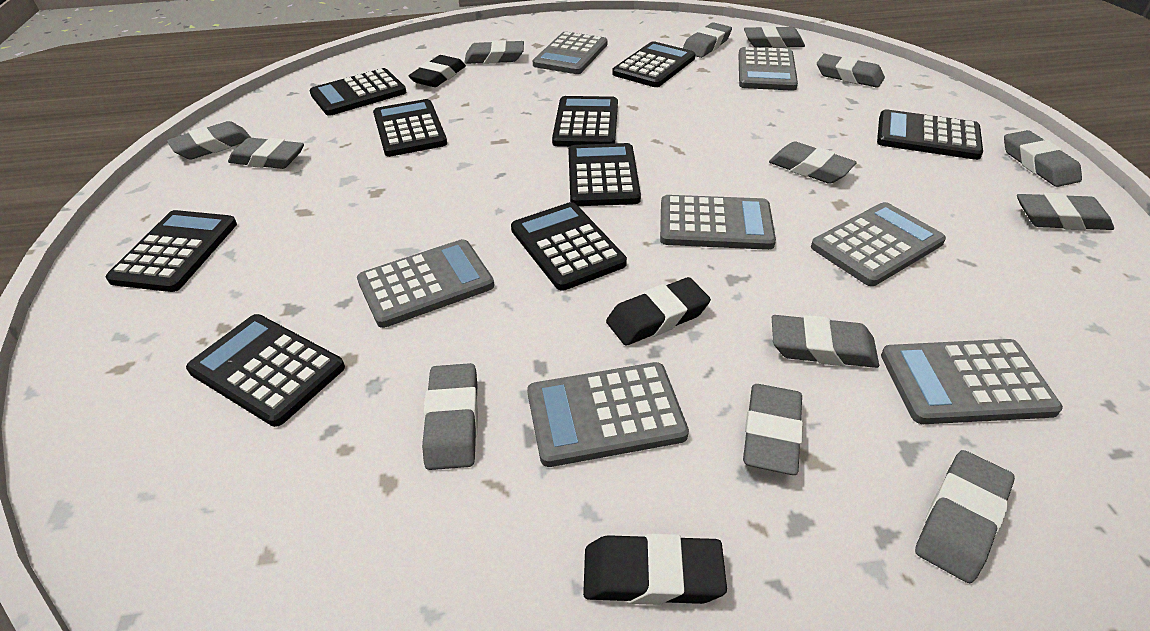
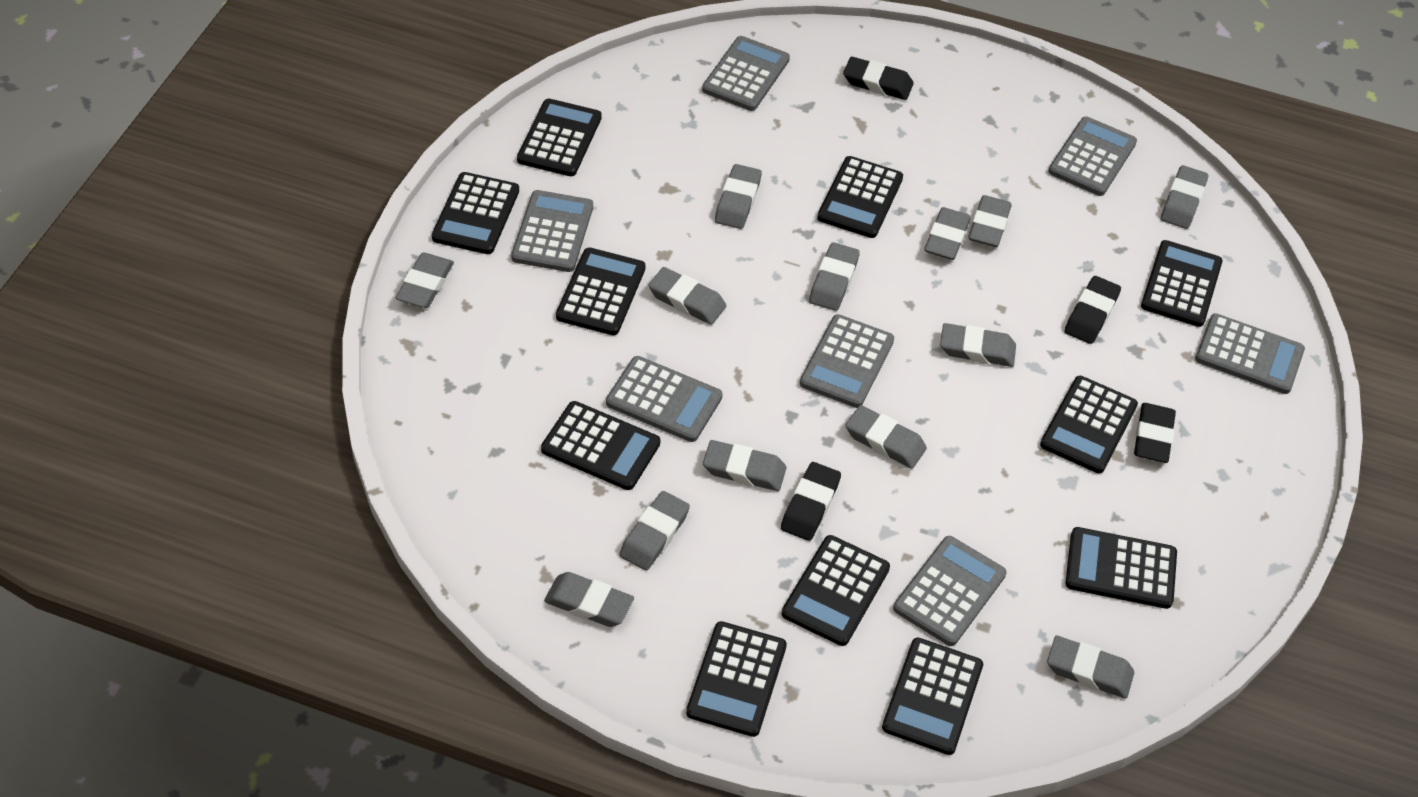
black calculator: [105,210,237,292] [186,314,345,427] [309,68,406,116] [373,99,447,157] [511,202,627,291] [552,96,618,147] [568,143,641,206] [612,41,695,87] [877,109,983,160] = 9 -> [432,172,519,254] [517,99,602,176] [541,401,660,490] [556,247,646,335] [686,621,787,737] [782,535,890,646] [817,156,903,238] [882,638,983,755] [1040,376,1138,473] [1065,527,1177,609] [1141,240,1223,327] = 11
black eraser: [408,55,466,87] [583,533,727,605] [606,277,711,346] = 3 -> [781,462,841,541] [843,57,914,100] [1064,276,1121,344] [1134,403,1176,463] = 4

